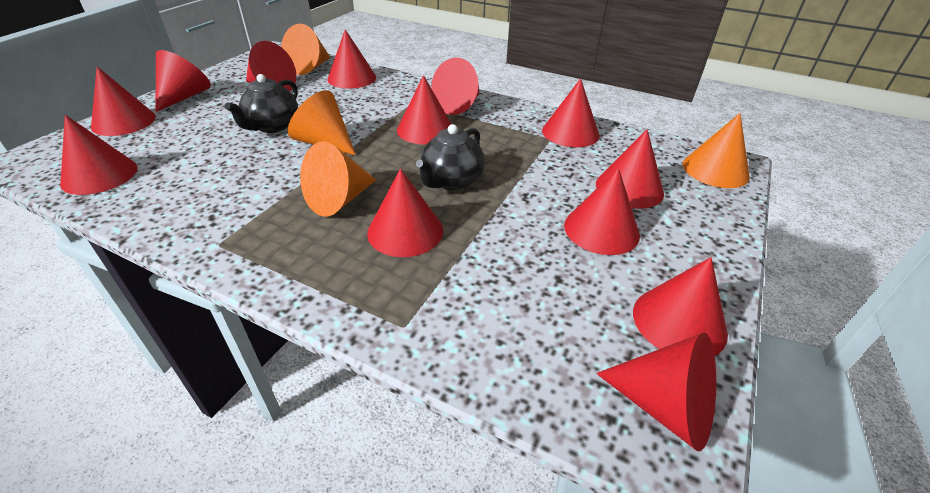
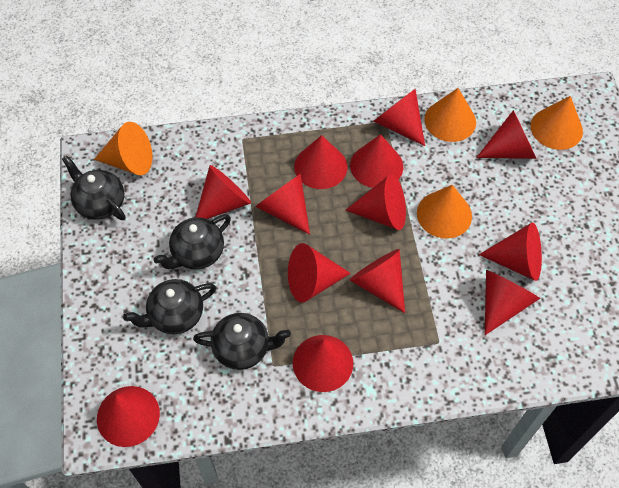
black teapot: [225,74,298,133] [416,124,485,190] = 2 -> [62,155,125,220] [123,279,216,334] [154,214,231,270] [193,313,291,370] = 4

